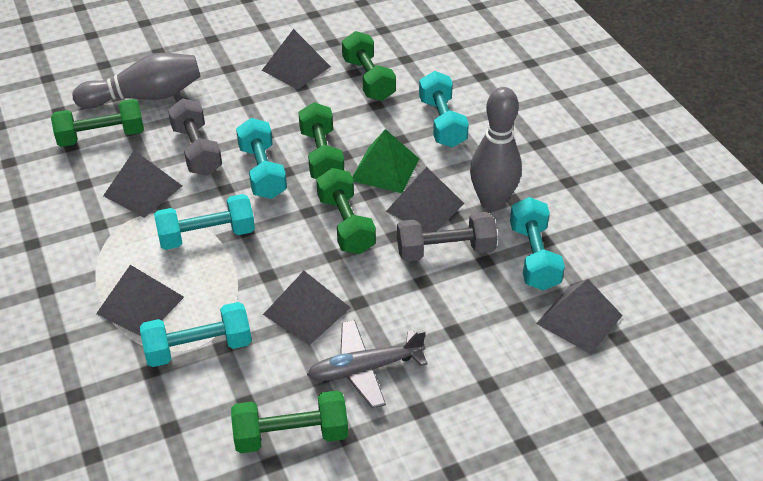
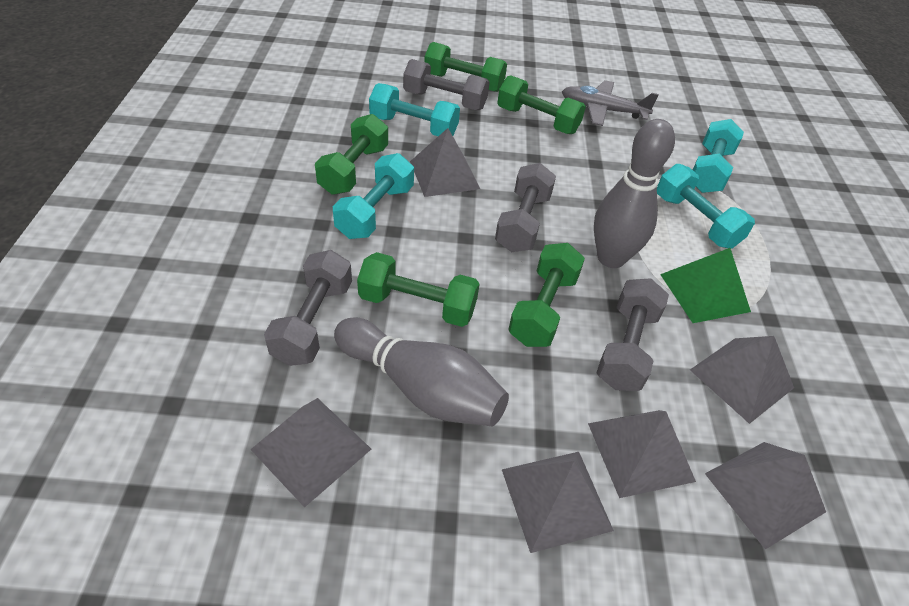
grey dumbbell: [168,98,222,176] [397,212,498,261] = 2 -> [264,250,352,366] [403,59,490,110] [495,163,556,252] [597,278,669,391] = 4
turquoise dumbbell: [140,302,252,367] [154,194,255,250] [236,118,287,199] [419,71,469,148] [510,197,565,291] = 5 -> [333,153,414,239] [369,83,460,136] [657,164,755,249] [693,119,744,193] = 4

